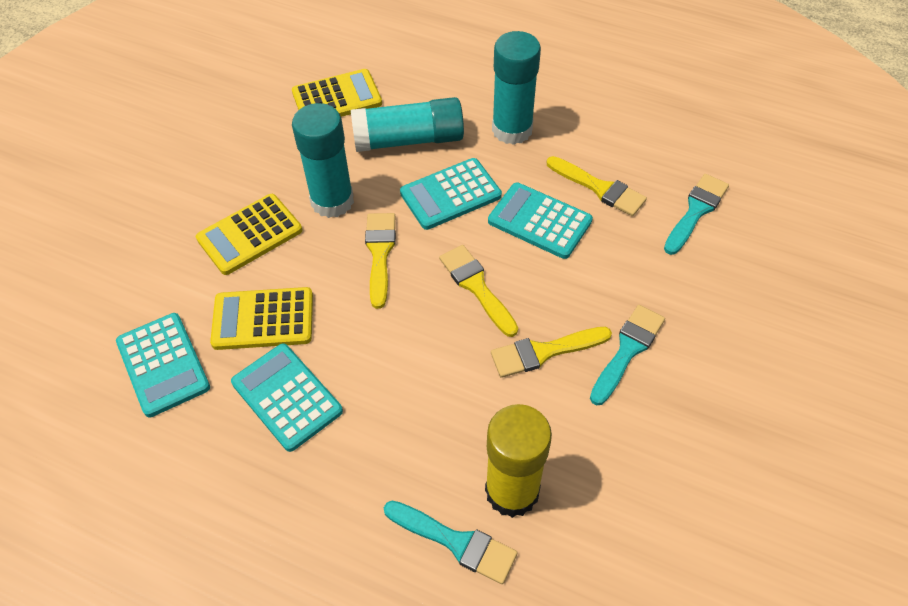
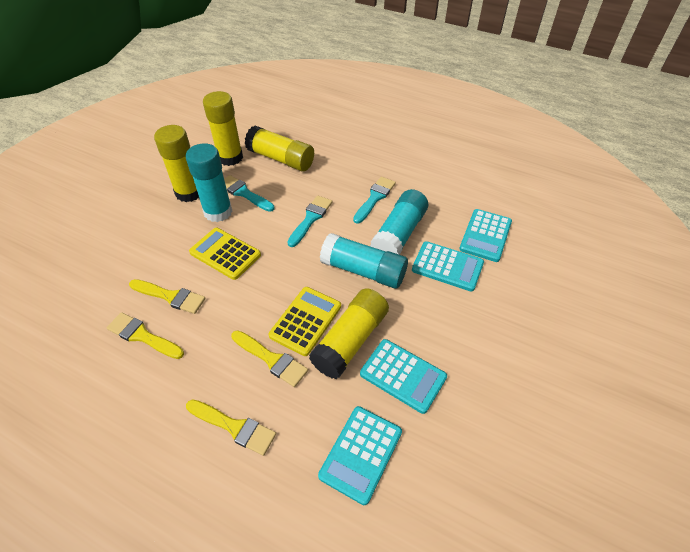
yellow calculator: [196,194,302,275] [210,287,313,350] [292,69,382,117] = 3 -> [189,228,261,280] [269,287,341,356] = 2
yellow glue stick: [485,404,552,518] = 1 -> [154,125,199,202] [203,91,243,166] [245,126,314,171] [309,288,389,379] = 4

